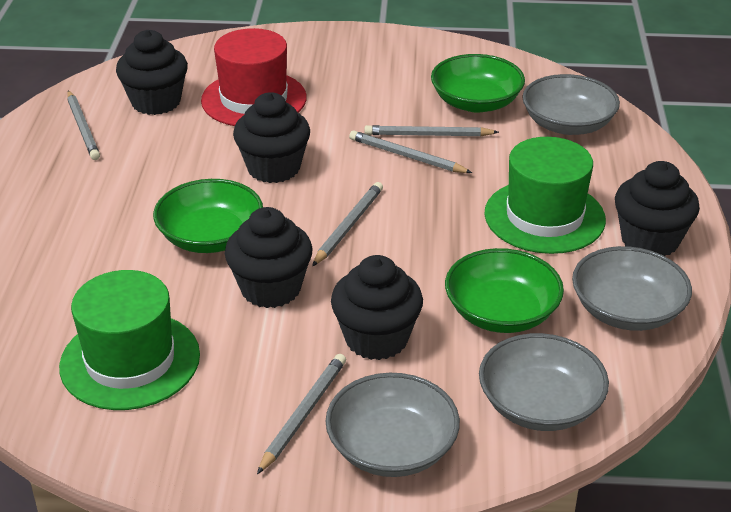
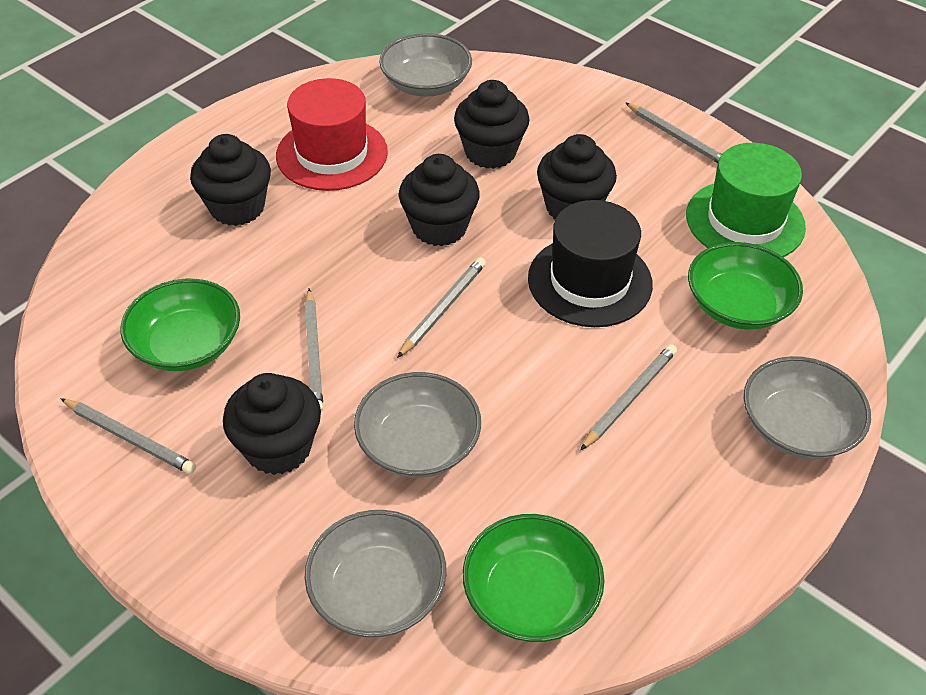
black hat: none = 0 -> [528,200,653,327] = 1
green hat: [59,270,200,410] [484,137,606,254] = 2 -> [686,143,806,257] = 1

